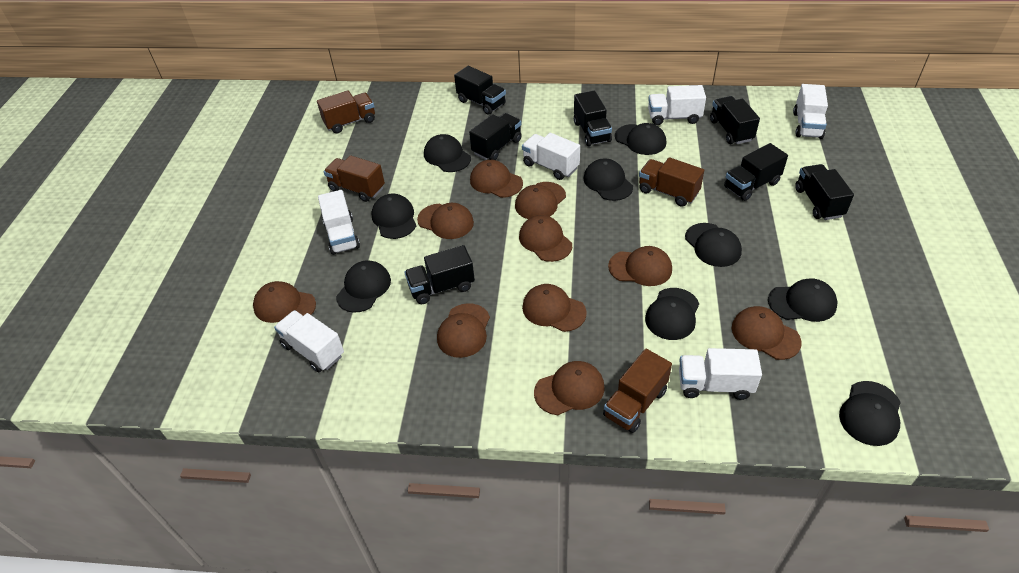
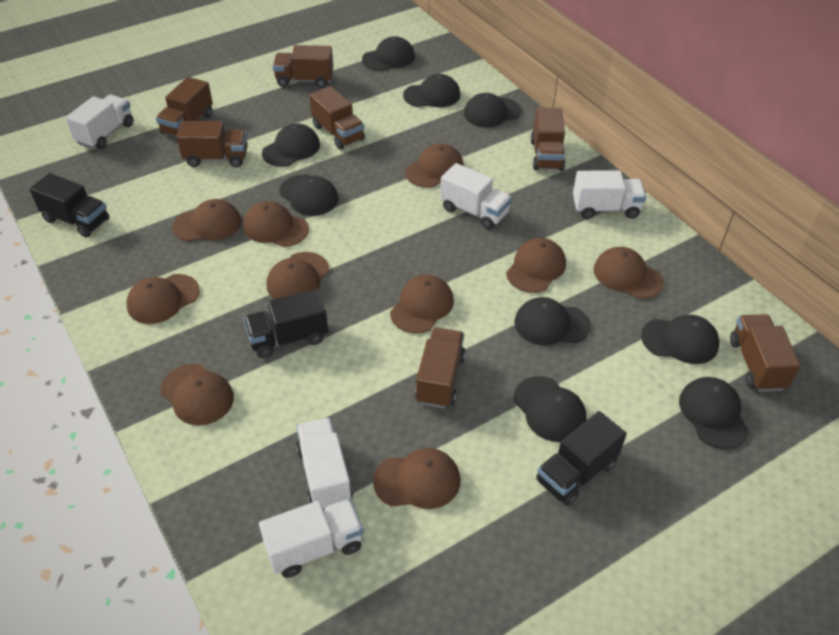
black truck: [404,245,475,304] [454,66,506,115] [469,113,522,160] [574,91,612,146] [710,96,760,144] [724,143,788,201] [795,164,854,220] = 7 -> [30,173,109,238] [244,289,328,358] [536,411,627,506] = 3
brown truck: [317,90,375,133] [324,155,385,202] [603,349,672,433] [639,157,704,207] = 4 -> [156,77,213,137] [177,121,248,167] [273,45,333,88] [309,86,365,150] [415,327,466,409] [530,107,565,171] [730,314,801,392] = 7
white truck: [274,310,344,372] [318,190,360,255] [522,133,580,180] [648,85,706,125] [679,348,762,400] [793,84,828,139] = 6 -> [65,94,133,149] [259,498,364,578] [296,418,353,511] [440,163,512,230] [573,170,646,219] = 5

